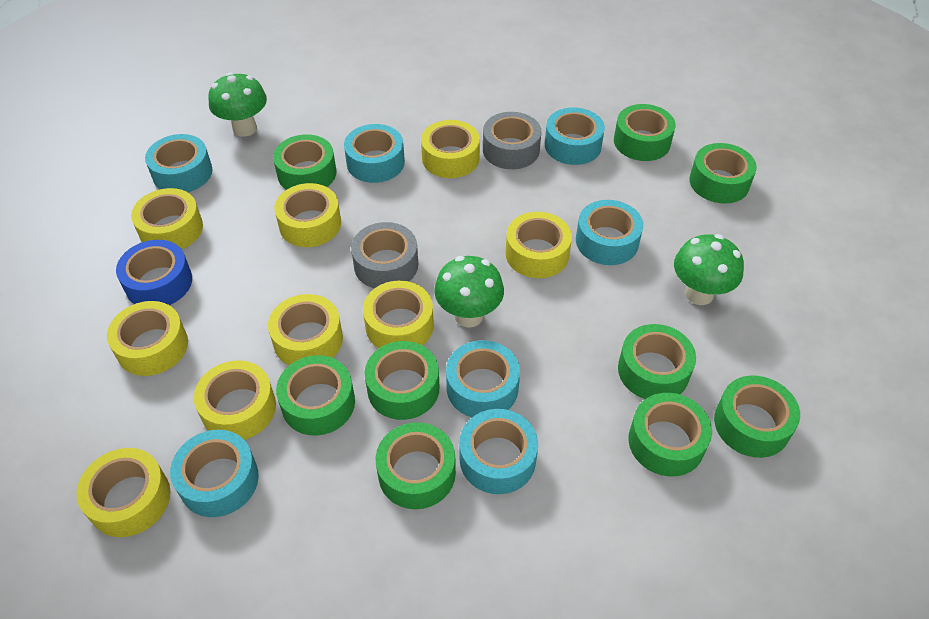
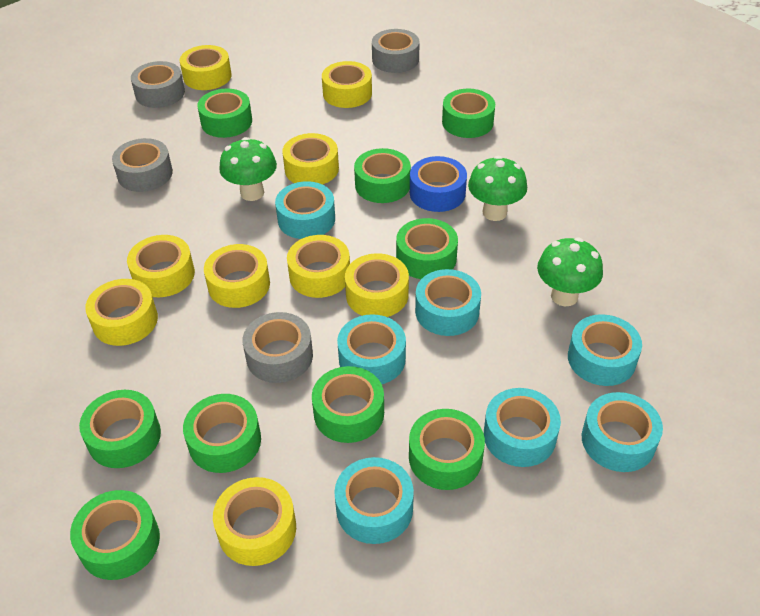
grey tape: [351,222,418,288] [483,112,541,169] = 2 -> [112,138,173,192] [131,61,185,108] [243,312,313,383] [372,29,420,73] = 4

